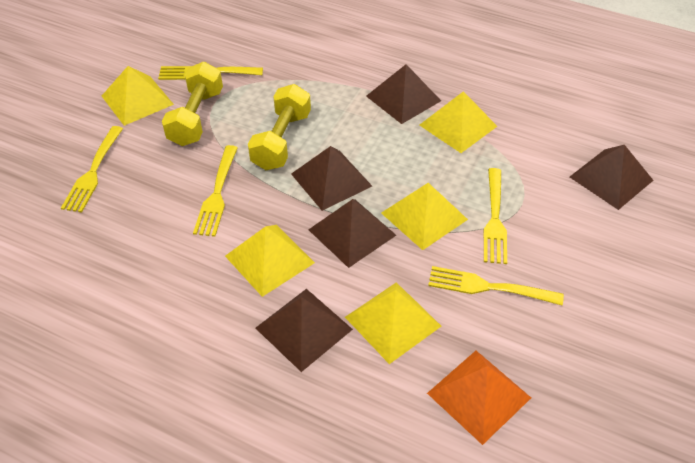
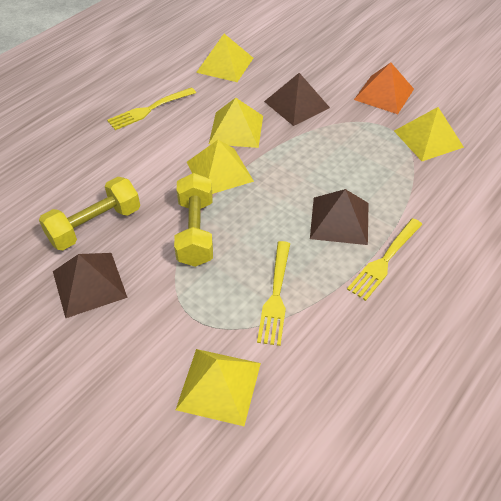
brown pyramid: [256,289,353,372] [291,146,372,211] [308,199,396,268] [366,64,441,124] [570,145,653,210] = 5 -> [53,253,128,318] [264,73,330,126] [310,189,369,245] = 3
yellow fork: [61,126,123,213] [158,66,263,80] [193,145,238,237] [428,266,564,305] [484,168,507,264] = 5 -> [107,87,196,130] [257,241,290,346] [347,218,423,301] = 3

